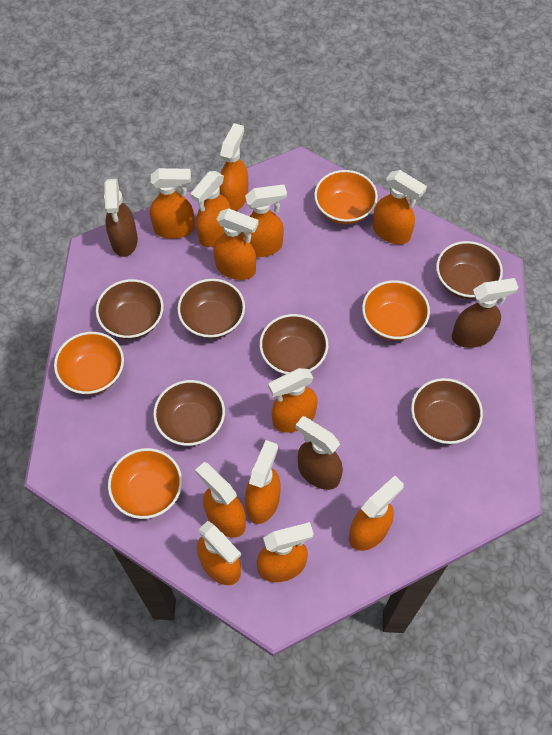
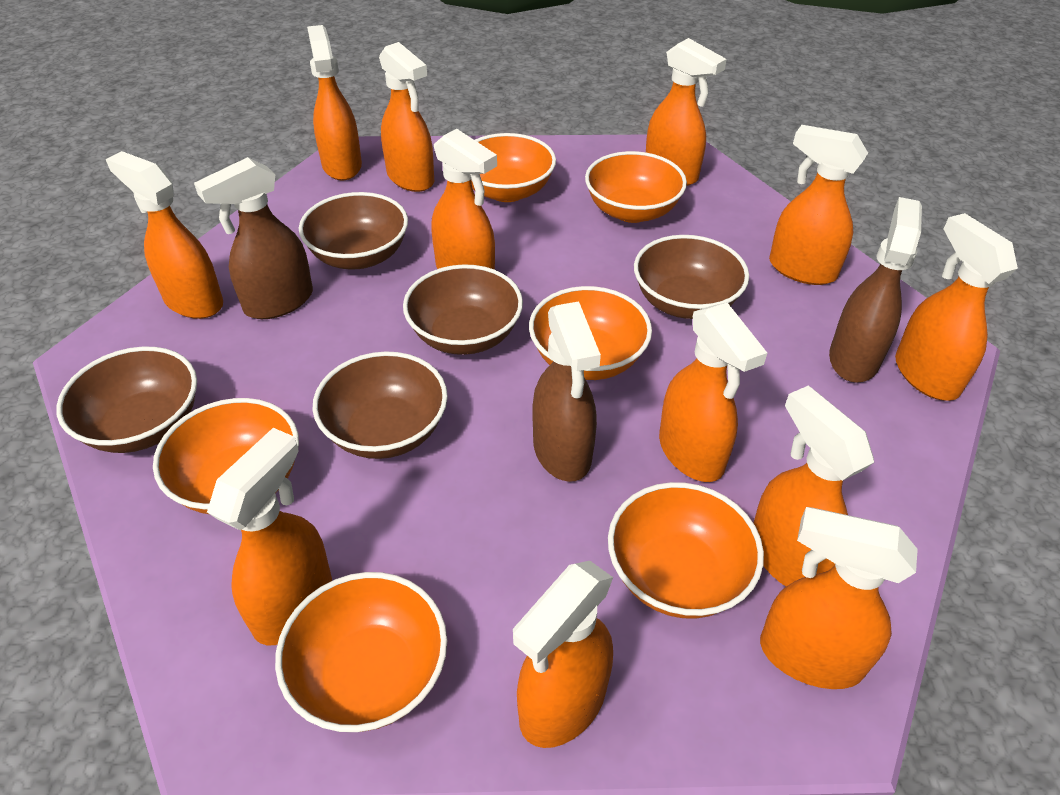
brown bowl: [96,279,164,339] [153,380,225,446] [177,279,245,339] [260,314,328,375] [411,378,483,444] [436,241,503,299] = 6 -> [56,347,197,453] [299,192,408,270] [313,351,448,459] [403,264,523,355] [634,235,749,319] = 5
orange bowl: [54,332,124,395] [108,448,182,519] [314,170,378,224] [362,280,430,340] = 4 -> [153,398,299,514] [275,572,447,732] [471,133,556,202] [529,286,652,380] [585,151,687,223] [608,482,764,619] = 6

